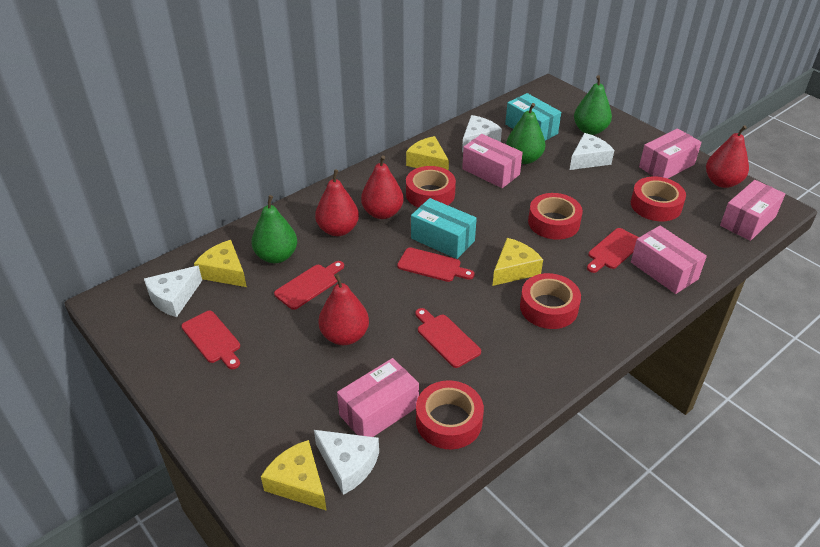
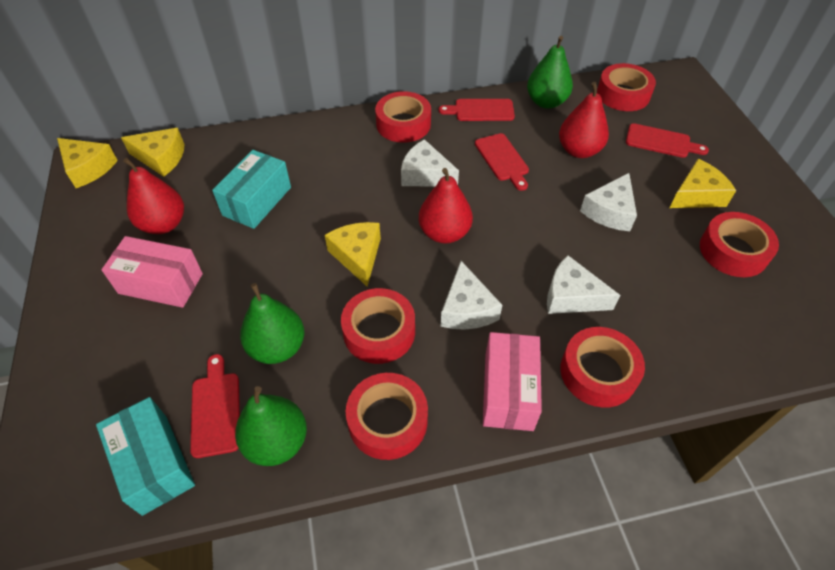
pink box: [337,358,419,437] [462,134,523,188] [631,226,707,294] [639,129,701,179] [720,180,785,241] = 5 -> [101,236,203,308] [483,332,542,431] = 2
red cutting board: [181,311,240,369] [274,261,344,310] [397,247,475,282] [415,308,481,368] [587,228,639,273] = 5 -> [190,354,240,458] [438,99,515,121] [475,133,529,191] [626,123,709,158] = 4
red pear: [315,169,359,236] [318,274,369,345] [361,155,404,219] [706,125,749,188] = 4 -> [123,158,184,234] [419,168,473,243] [559,82,609,158] = 3
red tape: [406,166,456,208] [416,380,484,449] [520,273,581,329] [528,193,583,240] [631,176,686,221] = 5 -> [341,288,415,364] [346,373,428,460] [375,91,431,143] [560,327,645,408] [597,63,656,111] [700,212,779,277] = 6

